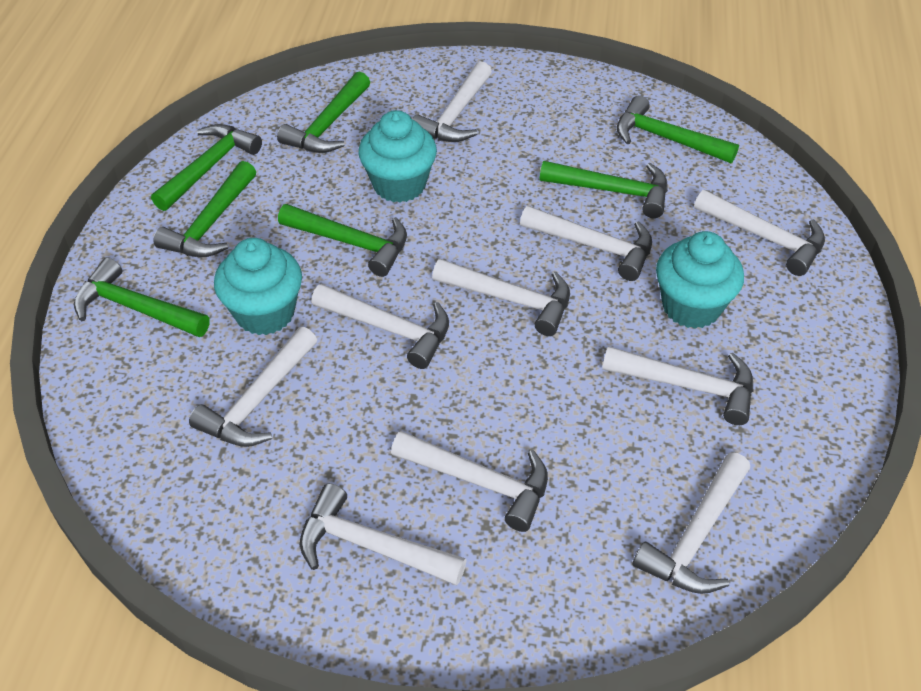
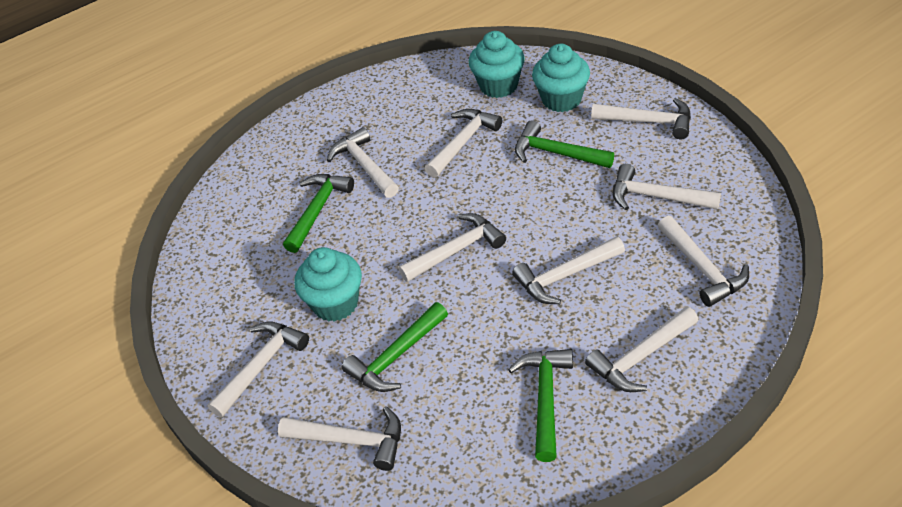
green hammer: [74,258,210,337] [151,124,262,211] [153,161,256,257] [277,72,370,153] [278,204,407,277] [540,161,668,218] [617,95,739,163] = 7 -> [283,174,354,253] [342,302,448,392] [508,349,573,462] [515,120,614,168] = 4

